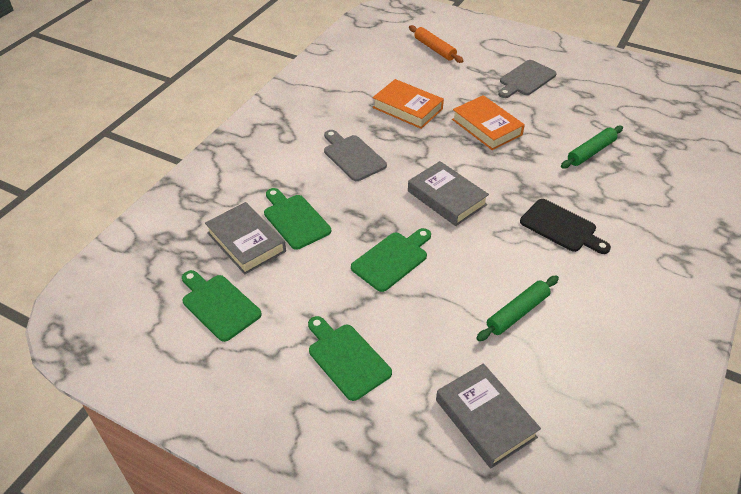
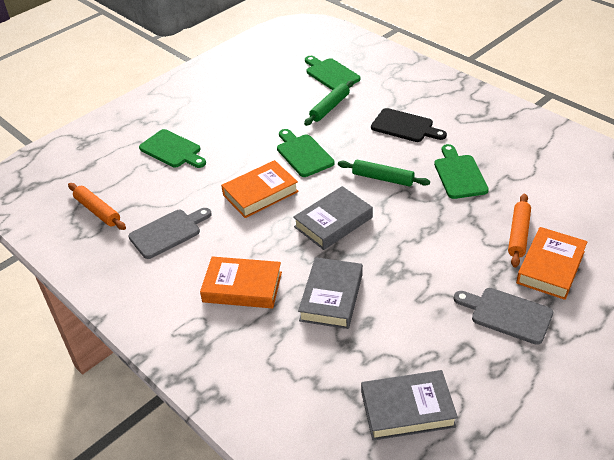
orange book: [373,79,444,129] [452,95,525,150] = 2 -> [200,256,282,308] [221,160,299,218] [516,227,588,300] = 3
orange rolling pin: [409,25,464,63] = 1 -> [68,183,126,230] [508,194,531,268] = 2

